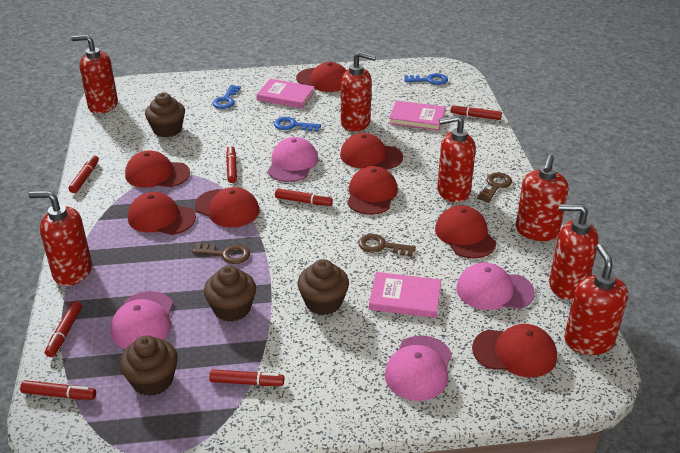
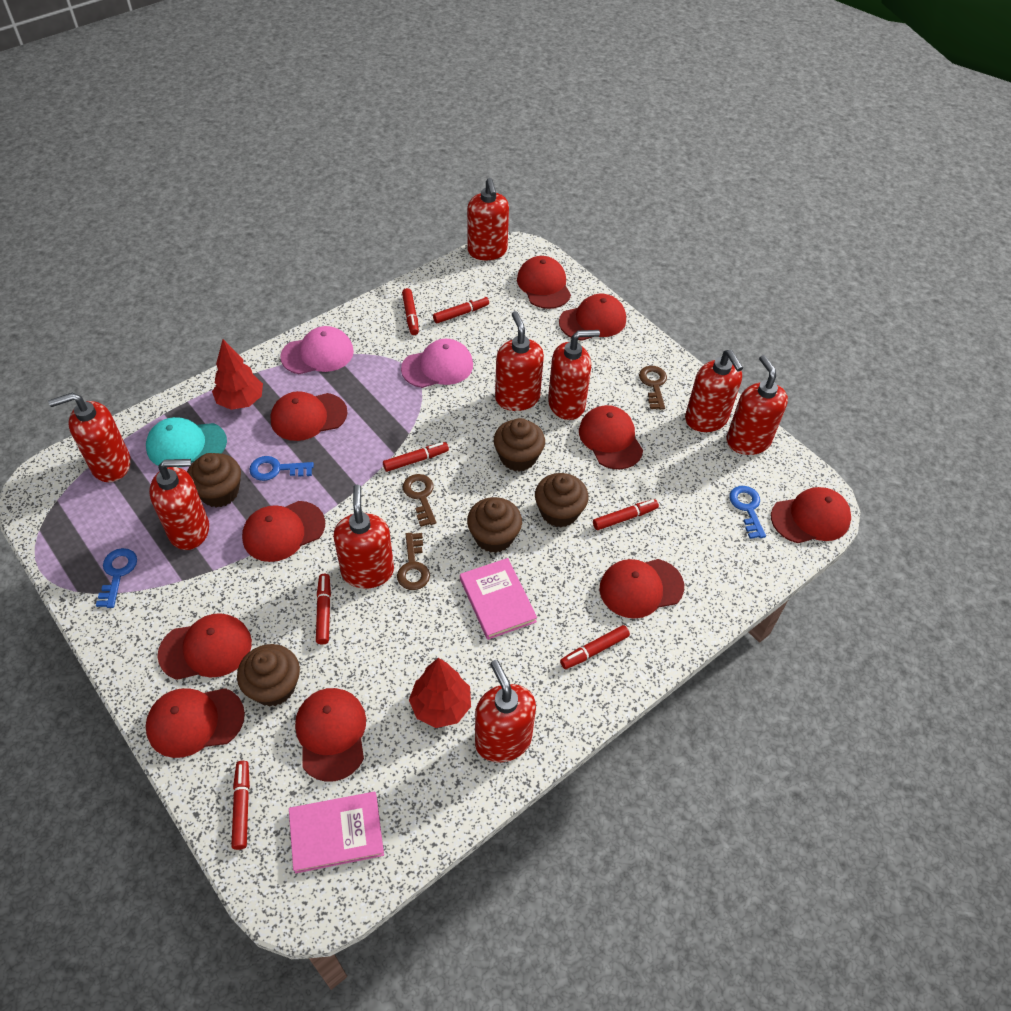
brown cupcake: [120,335,178,396] [145,93,185,137] [204,265,256,322] [297,259,349,315] = 4 -> [187,453,241,507] [237,644,300,707] [467,497,522,553] [494,418,545,471] [535,473,589,527] = 5
pink book: [257,79,315,108] [369,272,441,318] [389,100,446,131] = 3 -> [289,792,384,874] [460,558,537,640] = 2
pink cap: [110,291,173,349] [268,137,318,182] [385,336,452,401] [456,263,535,310] = 4 -> [280,326,354,374] [401,339,473,388] = 2
red cap: [125,150,190,188] [128,192,196,235] [195,187,259,228] [296,62,346,92] [340,133,403,170] [347,166,398,215] [435,206,496,258] [472,324,557,377] = 8 -> [146,688,245,758] [157,613,252,680] [242,501,325,562] [270,391,347,441] [295,688,366,782] [517,256,571,309] [559,294,626,341] [579,405,643,469] [600,559,684,618] [771,487,851,543] = 10
red soap dispenser: [29,191,92,286] [71,35,118,114] [341,51,376,132] [437,115,476,203] [516,154,568,241] [549,204,599,300] [564,244,628,355] = 7 -> [48,393,131,482] [149,459,209,550] [333,485,394,588] [467,178,509,260] [475,660,536,763] [495,311,544,411] [548,330,600,420] [685,350,743,432] [726,355,788,455] = 9
red tree: none = 0 -> [212,339,263,410] [409,658,471,728] = 2
turquoise cap: none = 0 -> [146,417,227,468] = 1

